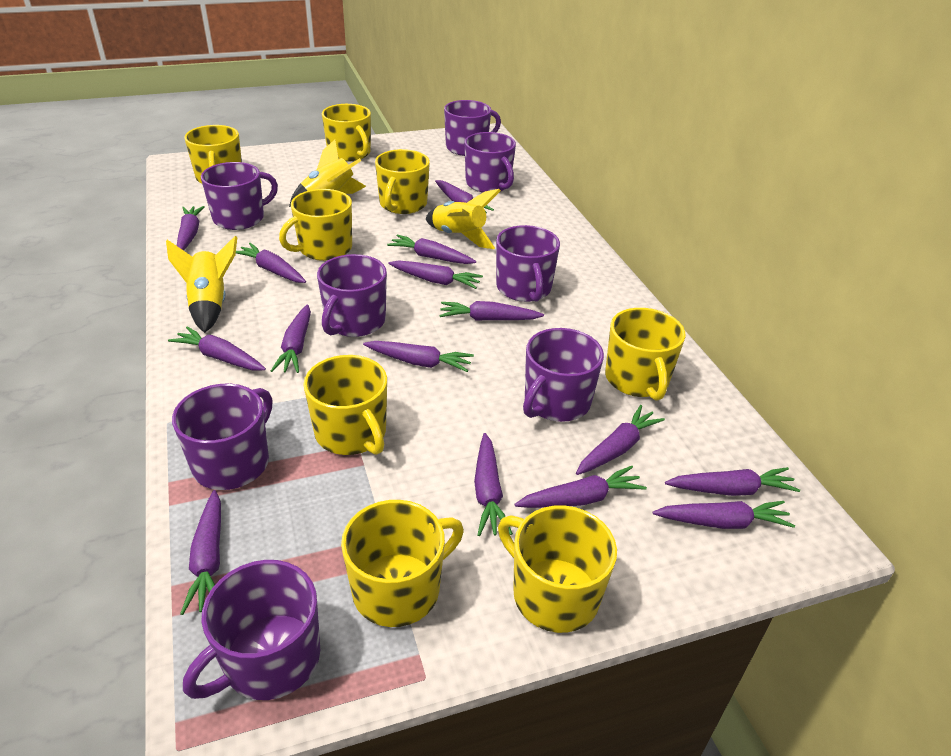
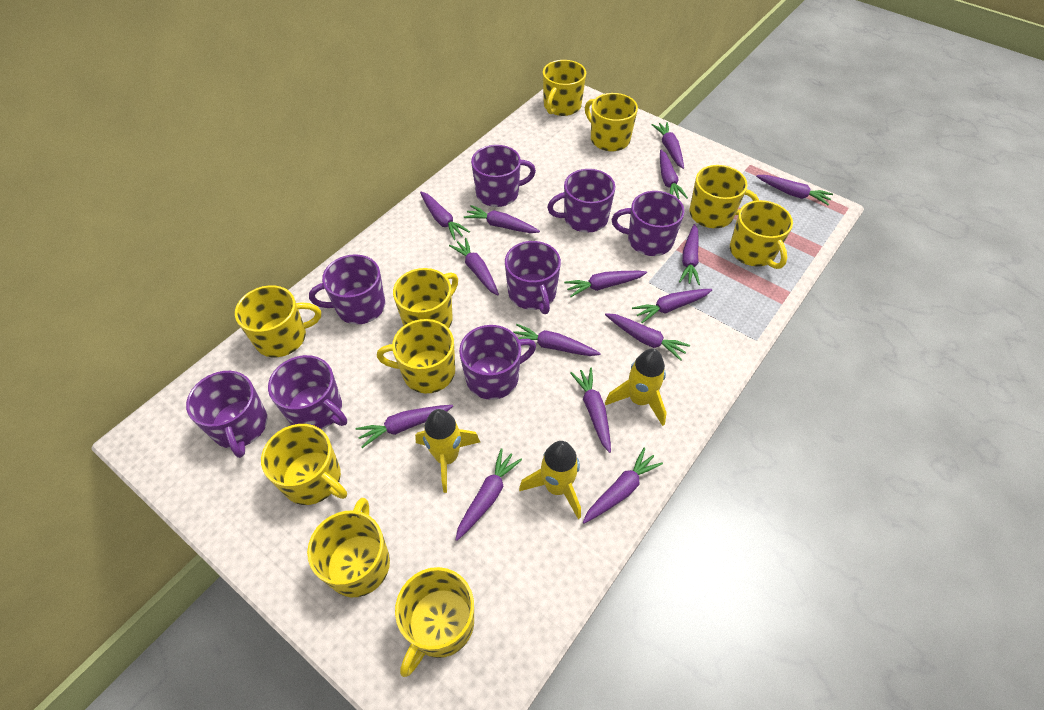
yellow mug: [184,125,242,184] [279,189,352,261] [303,355,387,455] [322,104,371,161] [341,500,464,627] [375,149,430,214] [498,506,617,633] [605,308,686,401] = 8 -> [235,285,321,357] [261,424,347,505] [307,498,390,597] [377,319,455,393] [393,268,458,328] [395,567,474,677] [543,60,586,116] [585,93,638,151] [690,165,759,228] [730,200,793,269] = 10

